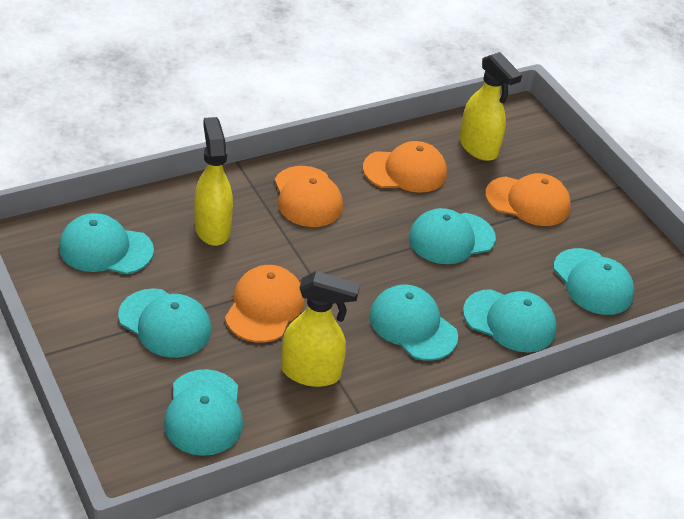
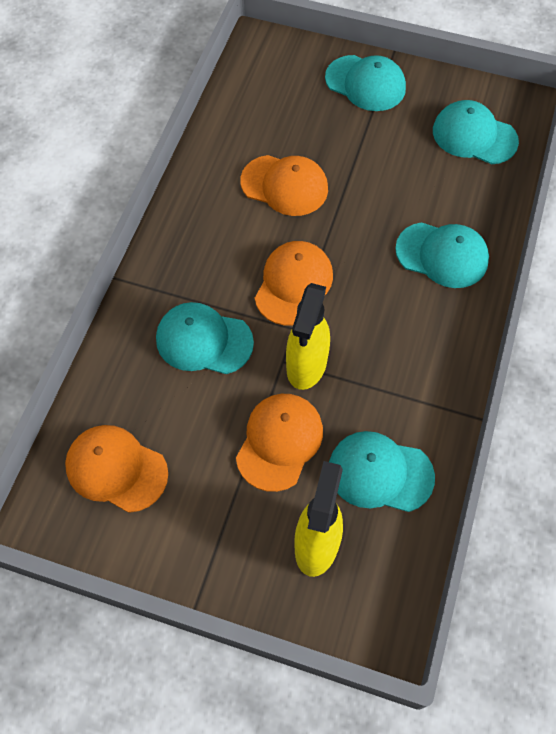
turquoise cap: [59,213,154,274] [118,288,212,358] [164,369,243,456] [369,285,458,361] [409,208,496,264] [463,289,557,352] [553,248,634,315] = 7 -> [156,302,254,374] [325,55,406,111] [329,431,435,512] [395,222,489,288] [433,100,519,164] = 5
yellow spray bottle: [194,117,233,246] [281,271,360,387] [459,52,522,161] = 3 -> [286,283,330,390] [294,461,343,577] = 2

